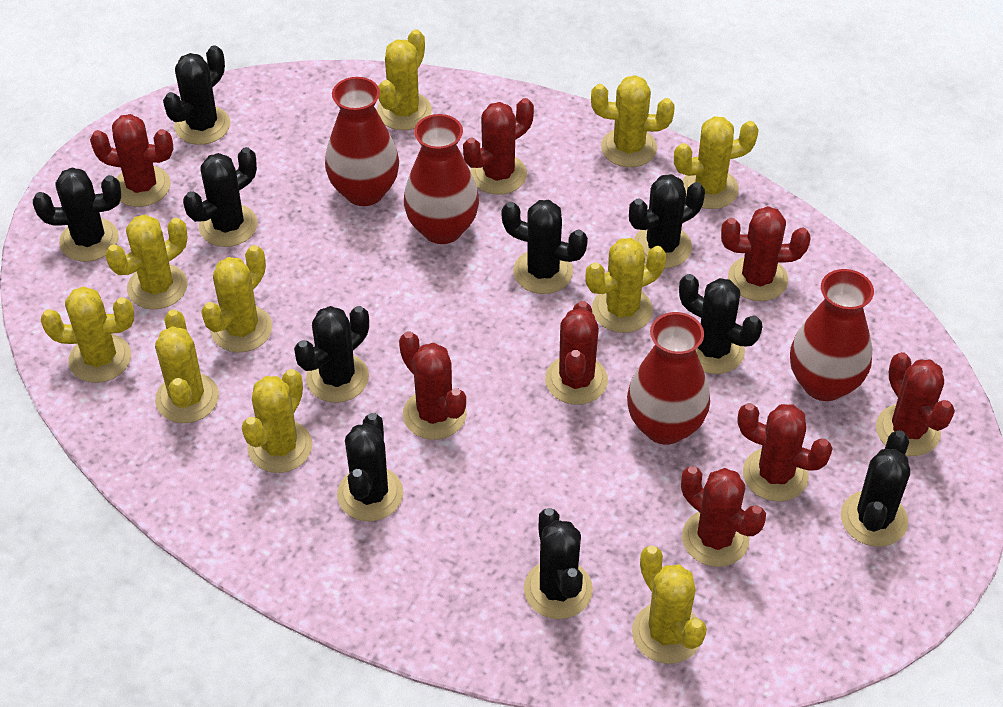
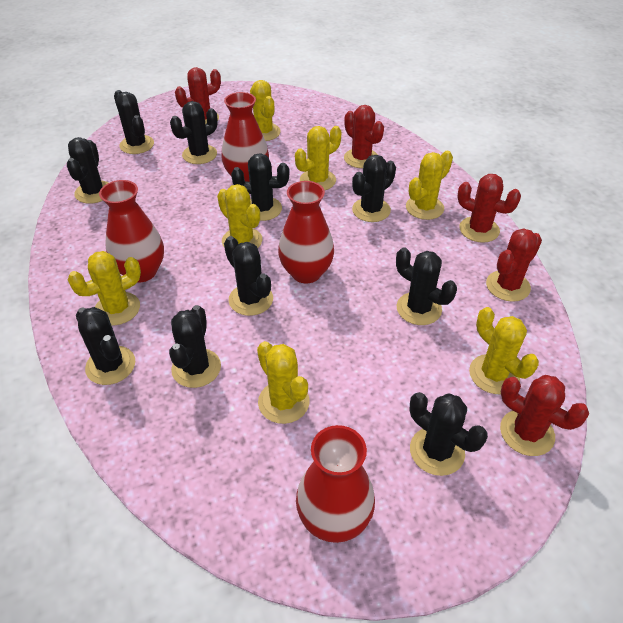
red cactus: [90,114,173,207] [399,331,467,440] [463,98,534,195] [545,301,608,405] [681,466,766,567] [721,206,811,301] [738,403,833,501] [876,352,955,456] = 8 -> [175,67,221,124] [344,105,384,168] [457,174,521,243] [486,228,542,302] [500,375,589,456] = 5
yellow cactus: [41,286,134,383] [106,214,188,310] [155,309,219,423] [201,245,272,353] [242,369,313,473] [377,29,432,130] [585,238,666,333] [591,75,675,167] [632,546,707,664] [674,116,759,209] = 10 -> [68,251,141,325] [217,184,262,248] [250,80,281,141] [257,341,310,424] [295,126,341,190] [406,151,453,220] [469,307,539,394] = 7

